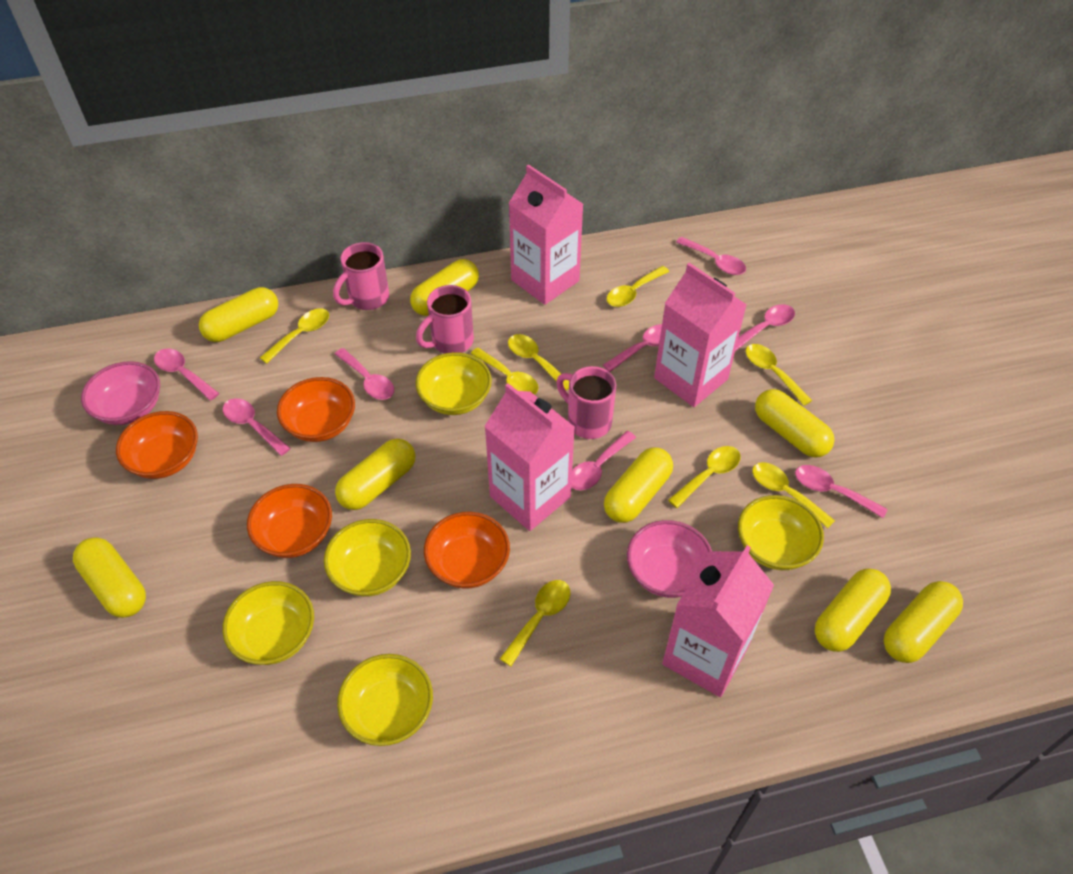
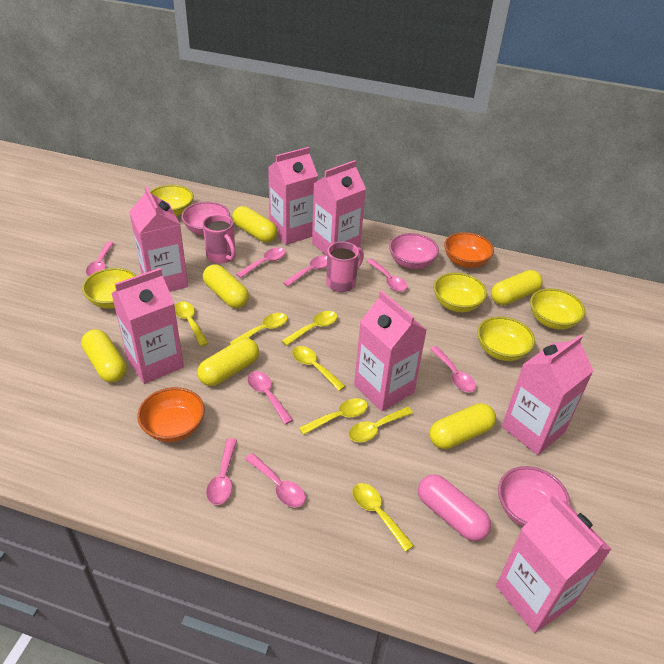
orange bowl: [116,411,198,479] [247,484,332,558] [277,377,355,442] [424,512,510,589] = 4 -> [137,387,205,442] [444,232,494,268] = 2
pink bowl: [81,361,160,425] [627,520,712,598] = 2 -> [181,202,230,235] [389,233,439,269] [498,466,571,527] = 3
pink capsule: none = 0 -> [418,474,491,541] = 1
pink carton: [484,383,575,531] [509,164,583,305] [654,263,747,407] [662,545,774,697] = 4 -> [111,268,184,384] [129,186,188,292] [268,147,318,245] [312,160,366,256] [354,291,427,412] [496,494,612,633] [502,334,594,455] = 7
pink mug: [333,242,389,310] [416,285,474,354] [556,366,616,439] = 3 -> [203,214,236,264] [326,241,364,292] = 2
yellow capsule: [73,537,146,618] [199,287,278,342] [335,439,416,510] [410,259,479,316] [604,447,673,523] [755,389,834,458] [815,568,891,652] [884,581,963,663] = 8 -> [81,329,127,383] [197,338,259,386] [203,264,249,308] [232,206,277,242] [429,403,496,449] [491,270,543,305] = 6
yellow spoon: [260,308,329,364] [471,348,539,395] [500,580,570,666] [508,334,569,390] [606,266,669,307] [668,446,741,508] [745,344,812,406] [752,462,835,529] = 8 -> [174,301,209,347] [229,313,287,345] [282,311,337,346] [292,346,345,391] [299,398,368,435] [349,407,413,442] [352,483,414,552] = 7

